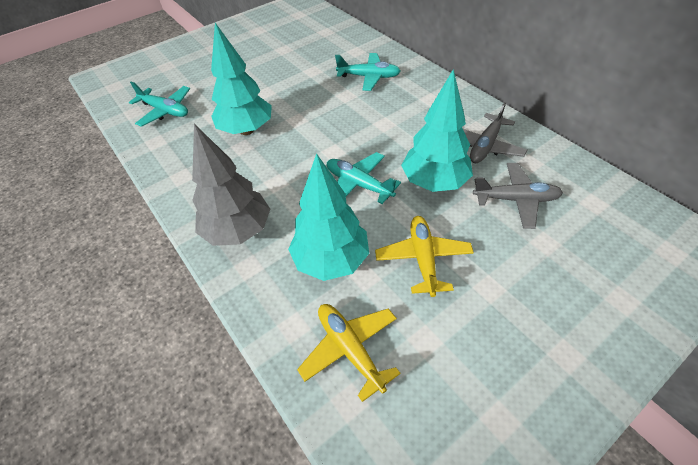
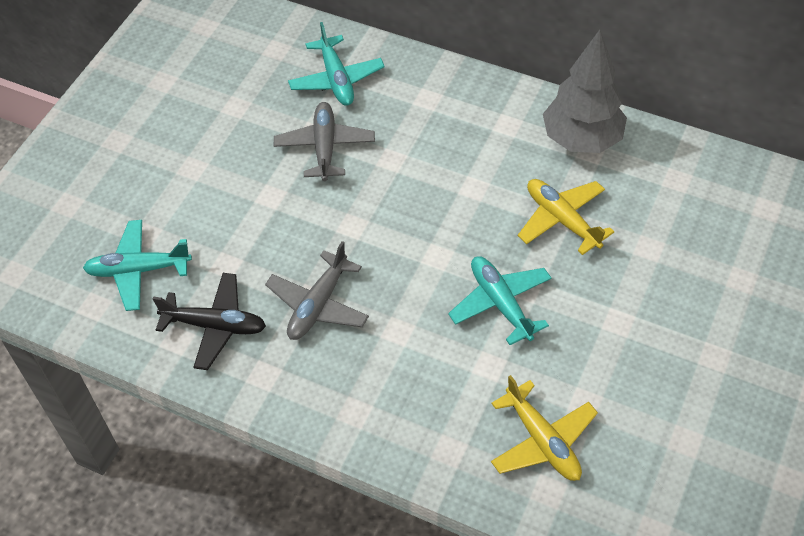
black plane: none = 0 -> [152,273,266,370] = 1
turquoise tree: [211,23,272,135] [288,153,369,281] [401,69,473,192] = 3 -> none = 0

